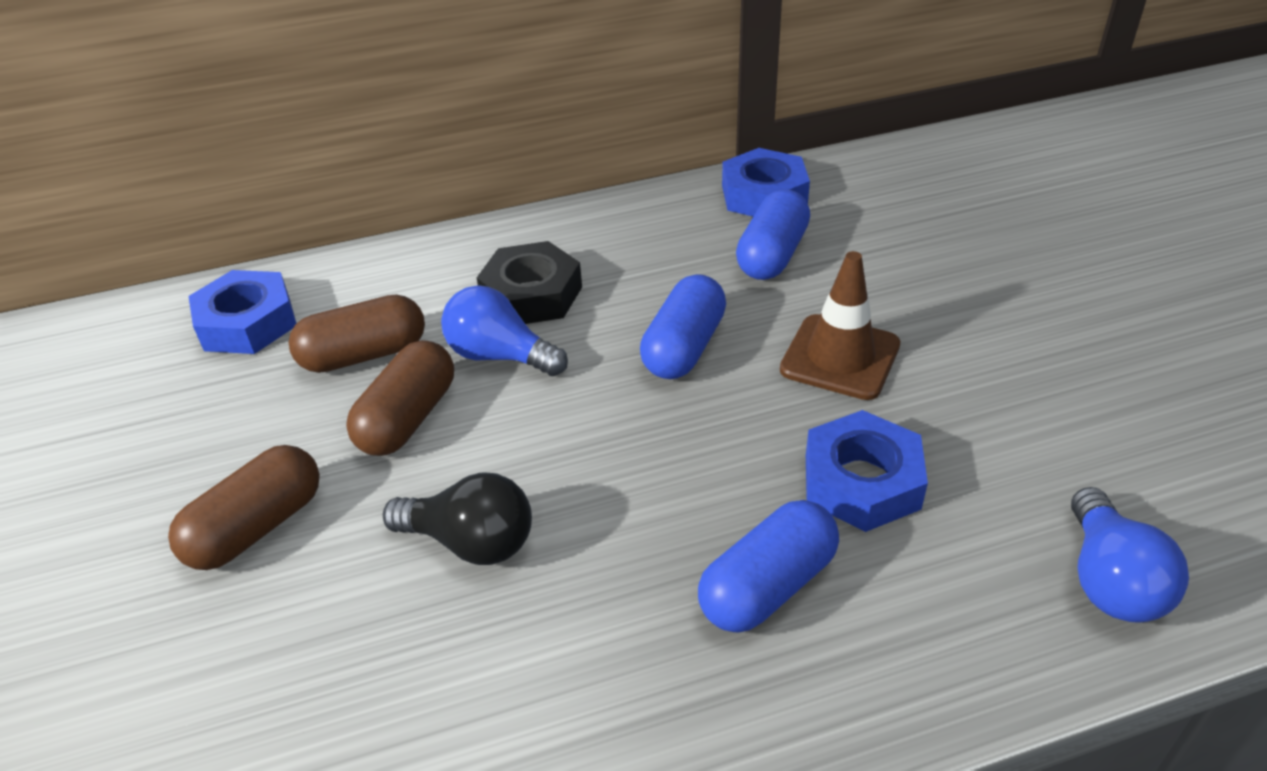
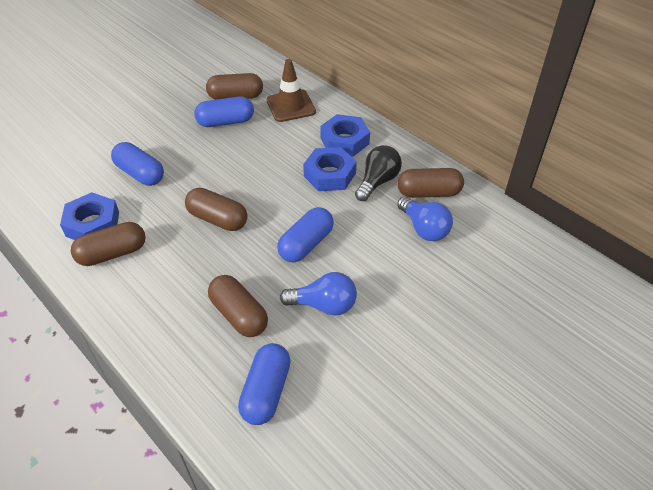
black nut: [477,241,582,324] = 1 -> none = 0
blue capsule: [640,274,726,379] [698,500,839,632] [736,189,810,280] = 3 -> [111,142,164,186] [194,97,254,127] [238,343,291,425] [277,207,334,263] = 4
brown capsule: [168,445,320,570] [289,294,425,373] [346,340,454,456] = 3 -> [71,222,145,266] [185,188,247,231] [206,73,263,100] [208,275,268,337] [397,168,464,198] = 5

